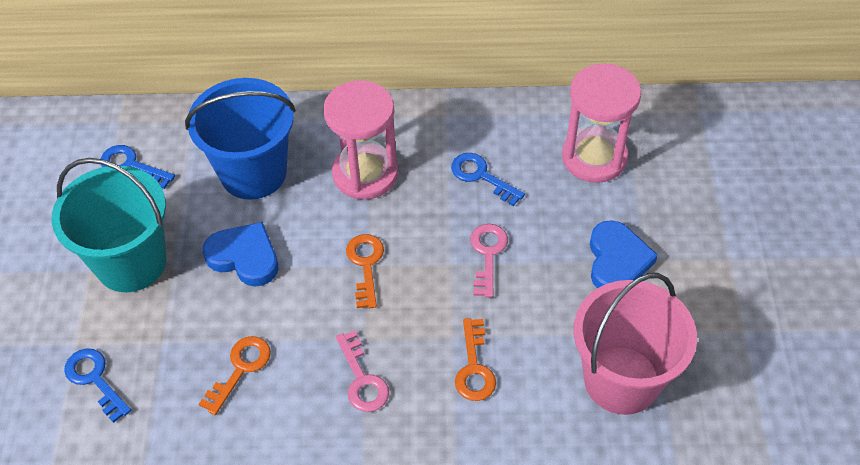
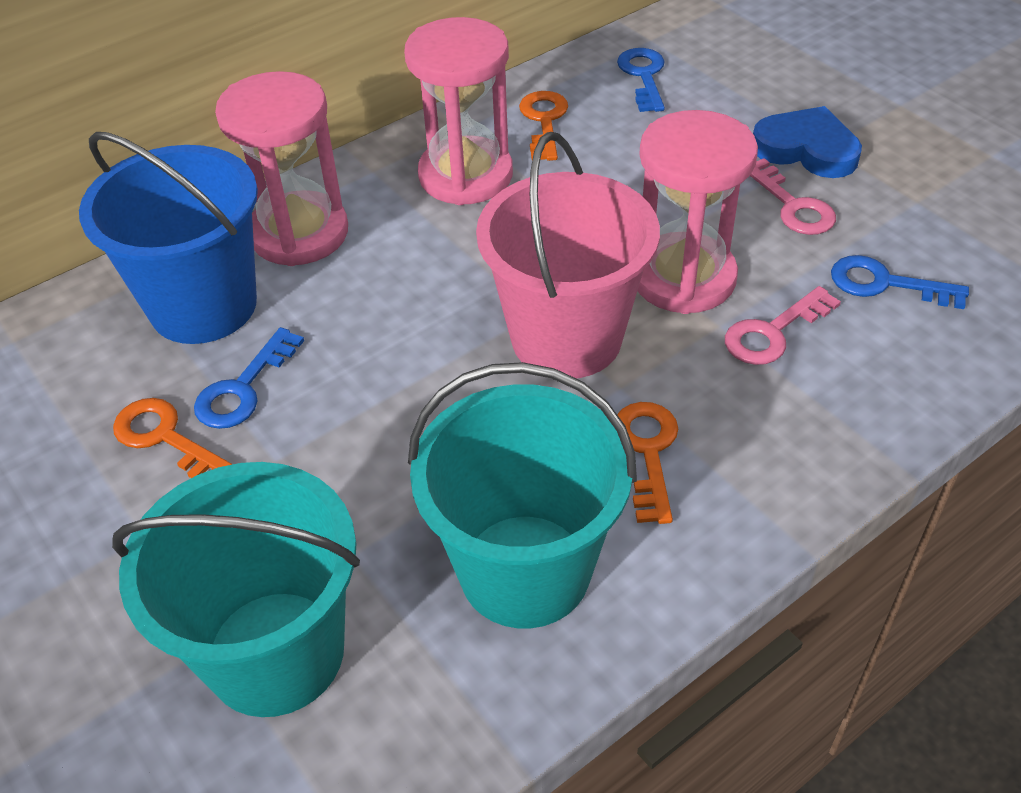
blue heart: [203,222,278,287] [590,220,658,288] = 2 -> [753,106,862,178] = 1
pink hourglass: [323,80,398,200] [562,64,641,183] = 2 -> [215,71,348,266] [404,17,513,205] [638,110,758,314] = 3
turquoise bucket: [52,158,166,292] = 1 -> [112,462,360,717] [408,362,637,628] = 2

